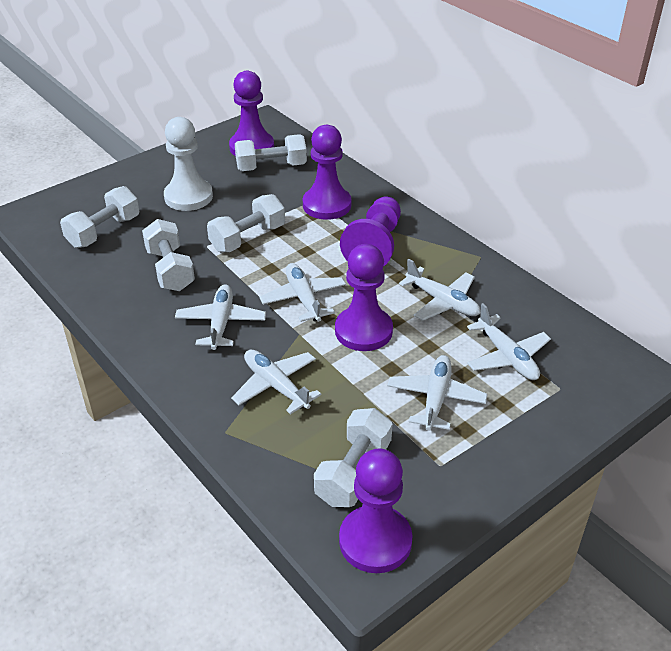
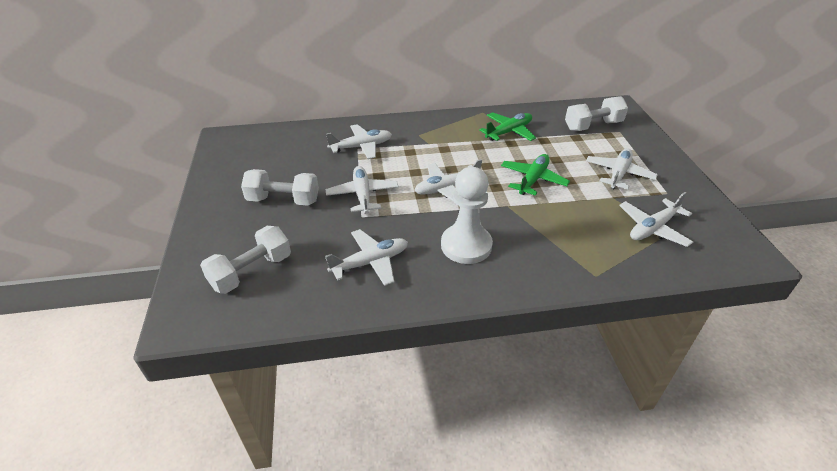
green plane: none = 0 -> [479,112,536,141] [501,154,570,196] = 2
purple pawn: [229,71,274,156] [303,125,351,220] [335,244,393,351] [339,448,412,573] [340,196,401,267] = 5 -> none = 0
white dumbbell: [60,186,139,248] [142,219,195,291] [207,194,285,252] [235,134,307,171] [314,408,393,507] = 5 -> [200,226,291,294] [241,169,319,206] [565,96,628,131] = 3

